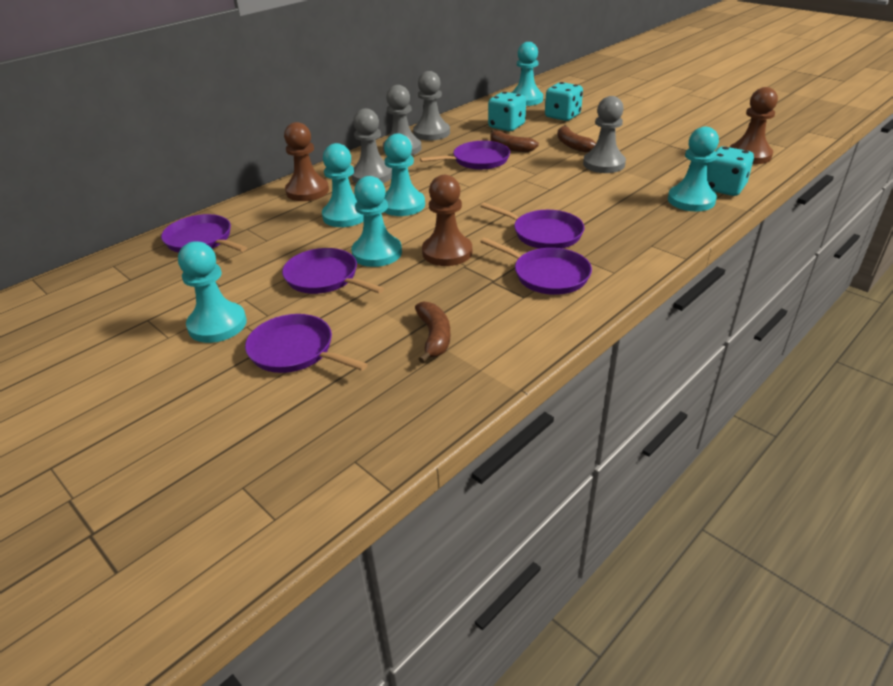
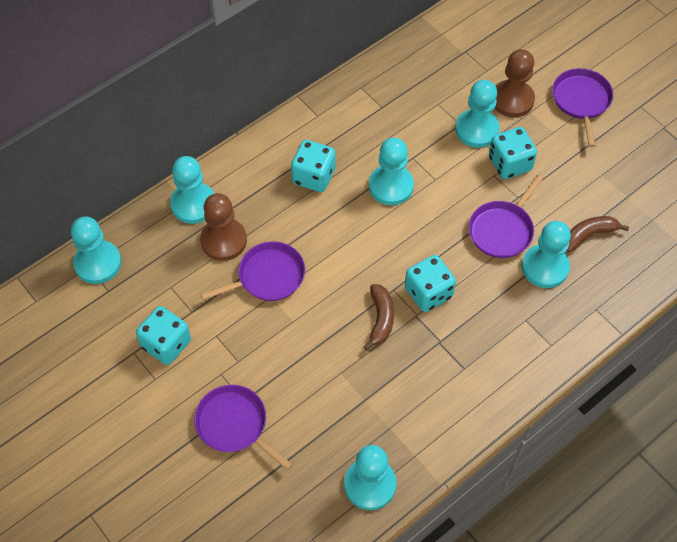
brown banana: [415,301,450,363] [490,129,539,152] [557,125,596,152] = 3 -> [364,284,394,350] [567,216,629,252] = 2
brown pawn: [284,122,329,201] [422,175,472,266] [730,87,778,164] = 3 -> [200,193,247,261] [495,49,535,117] = 2
grey pawn: [351,108,392,183] [383,85,422,156] [413,71,450,141] [583,96,626,173] = 4 -> none = 0
purple pan: [161,214,247,253] [245,314,368,373] [282,248,384,294] [420,141,510,170] [480,203,584,249] [480,237,592,295] = 6 -> [194,385,293,470] [200,242,305,301] [469,175,543,258] [552,68,613,147] = 4
turquoise dice: [488,92,526,131] [545,82,583,121] [707,146,754,196] = 3 -> [136,306,191,365] [291,140,335,192] [405,255,456,312] [489,127,537,179] = 4

